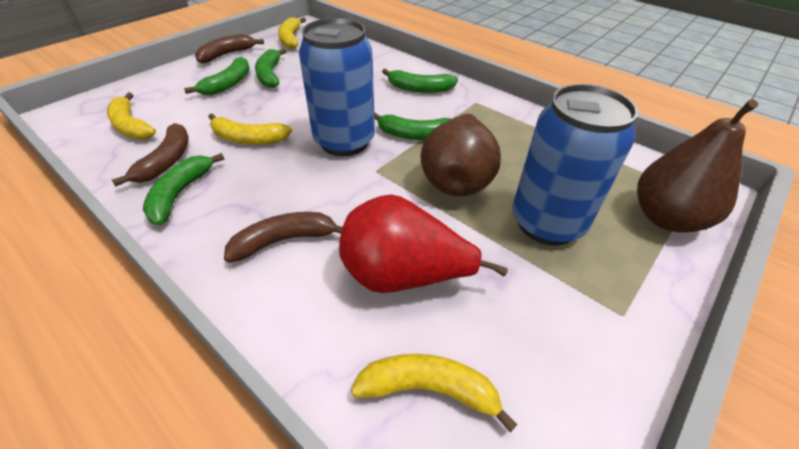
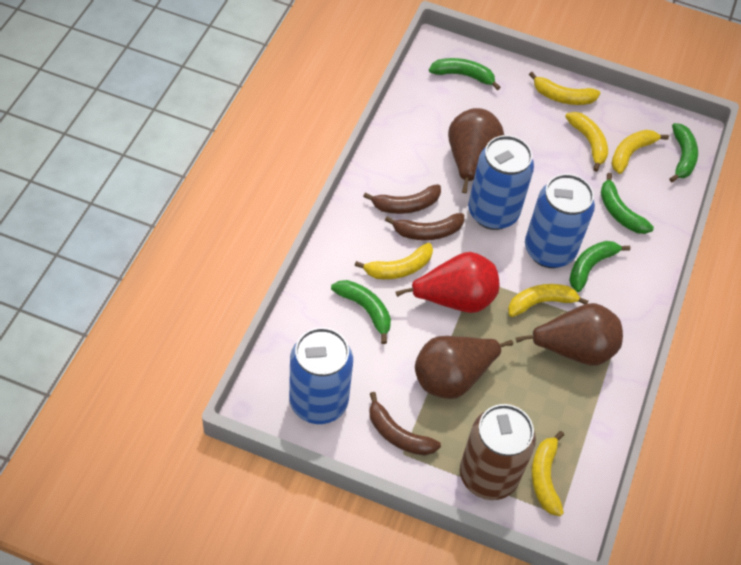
blue can: [299,18,375,157] [512,84,638,246] = 2 -> [289,327,353,424] [468,135,534,230] [525,174,595,268] = 3
brown can: none = 0 -> [460,404,536,500] = 1
brown pear: [421,114,501,196] [637,99,758,233] = 2 -> [415,336,513,399] [448,108,504,193] [516,303,623,366] = 3
yellow banana: [107,93,156,140] [209,114,292,145] [278,17,306,49] [351,354,517,432] = 4 -> [355,243,433,279] [508,284,588,317] [529,72,600,105] [532,431,564,516] [565,112,608,172] [611,130,669,174] = 6

